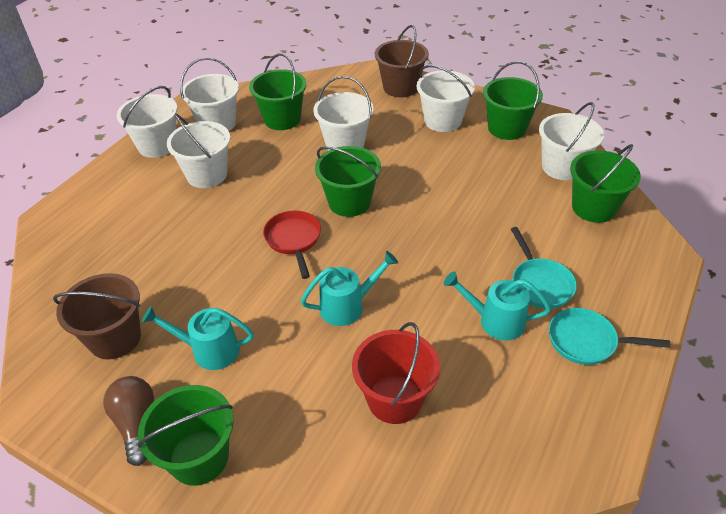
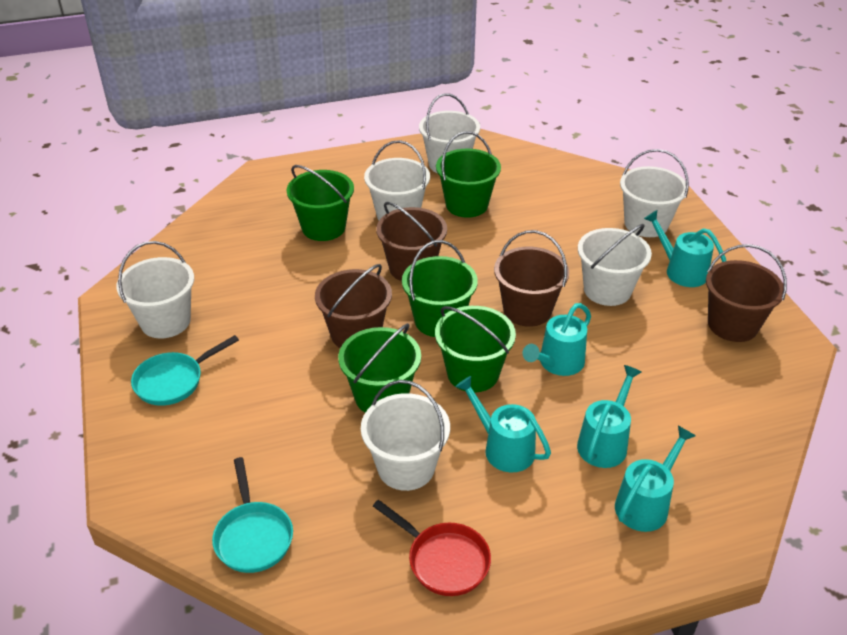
brown bucket: [53,273,141,359] [375,25,429,97] = 2 -> [315,264,392,348] [376,202,447,281] [494,230,569,327] [706,244,787,342] = 4
brown light bulb: [103,376,154,466] = 1 -> none = 0
red bucket: [352,322,440,424] = 1 -> none = 0
turquoise watering can: [142,306,254,370] [301,251,398,326] [444,271,551,340] = 3 -> [455,376,551,472] [523,303,591,376] [577,365,642,468] [615,426,696,532] [644,210,726,287] = 5

